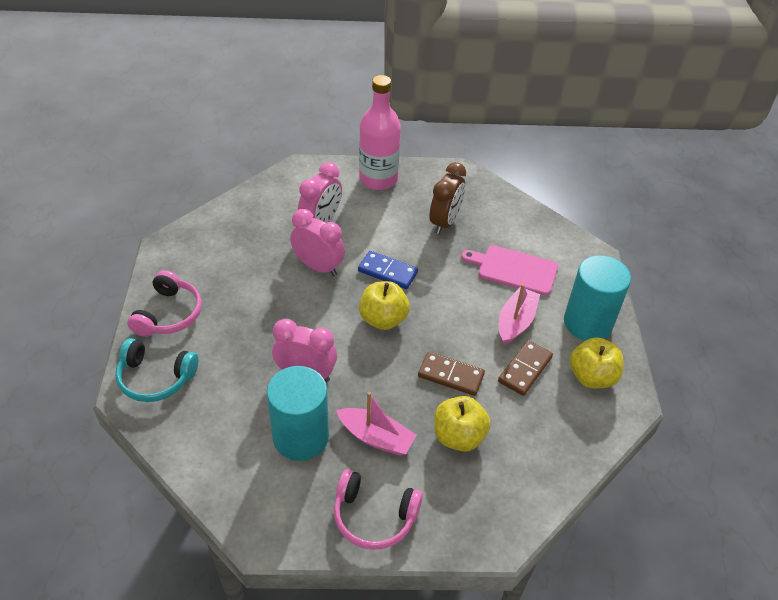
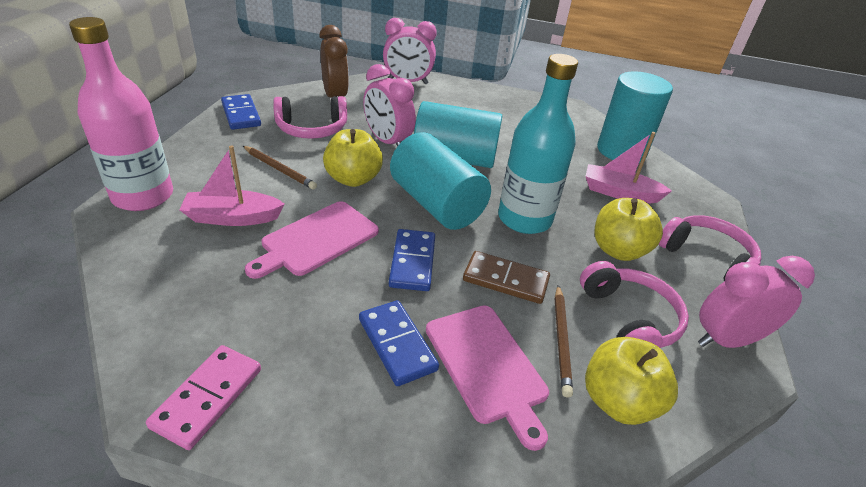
blue domino: [358,251,418,289] = 1 -> [221,94,261,130] [359,300,439,386] [389,229,435,291] = 3
brown domino: [418,352,485,396] [498,340,553,396] = 2 -> [463,251,550,304] = 1
brown pencil: none = 0 -> [243,146,317,190] [555,285,573,397] = 2
pink cutting board: [461,245,558,296] = 1 -> [245,201,379,279] [426,306,549,451] = 2
pink domino: none = 0 -> [146,345,261,450] = 1
pink headphones: [127,270,202,337] [334,469,423,550] = 2 -> [273,96,347,139] [580,261,689,348] [659,215,761,281] = 3
turquoise bottle: none = 0 -> [498,54,578,234] = 1
turquoise cylinder: [267,366,329,461] [564,255,631,341] = 2 -> [390,132,491,230] [414,101,502,168] [597,71,673,163] = 3
turquoise headphones: [115,338,198,402] = 1 -> none = 0

